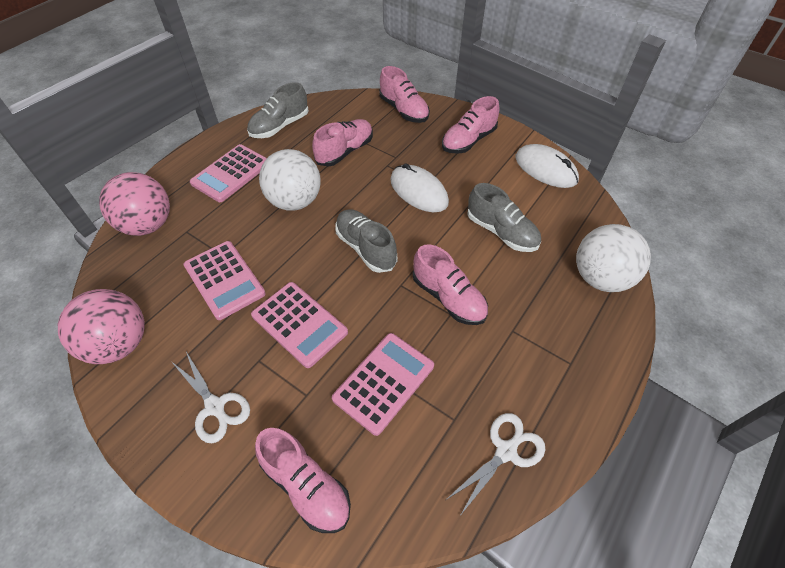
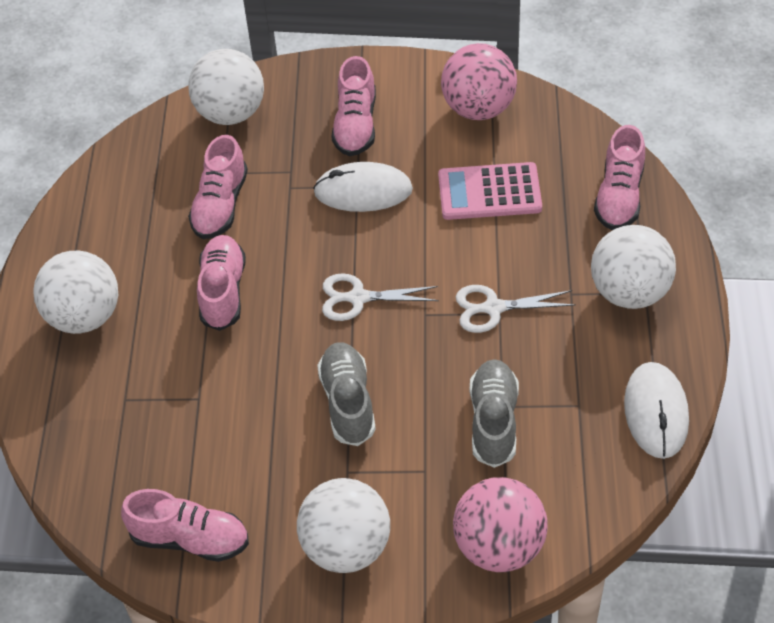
grey shoe: [247,82,309,138] [335,209,397,273] [467,183,541,252] = 3 -> [317,342,376,446] [470,359,519,468] = 2
pink calculator: [183,241,266,320] [190,144,267,202] [251,282,348,368] [332,333,434,436] = 4 -> [438,162,542,220] = 1
white ball: [259,149,321,211] [576,224,651,292] = 2 -> [34,251,118,334] [188,49,264,125] [297,478,390,573] [591,225,676,309] = 4

